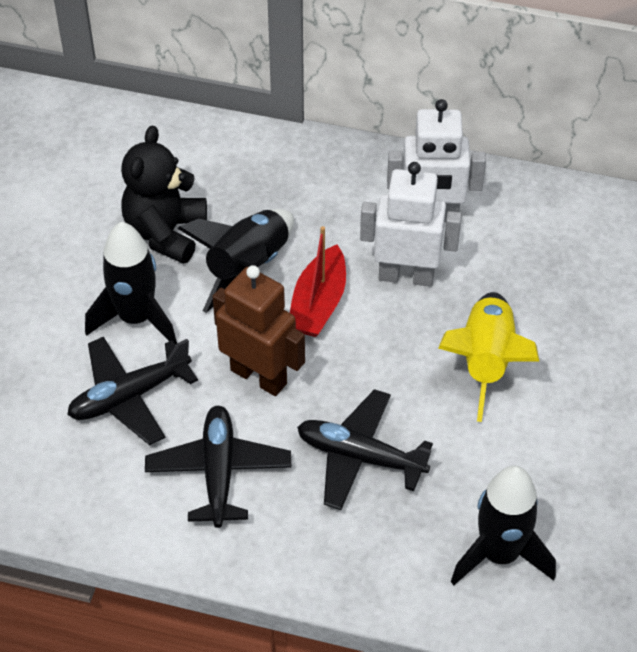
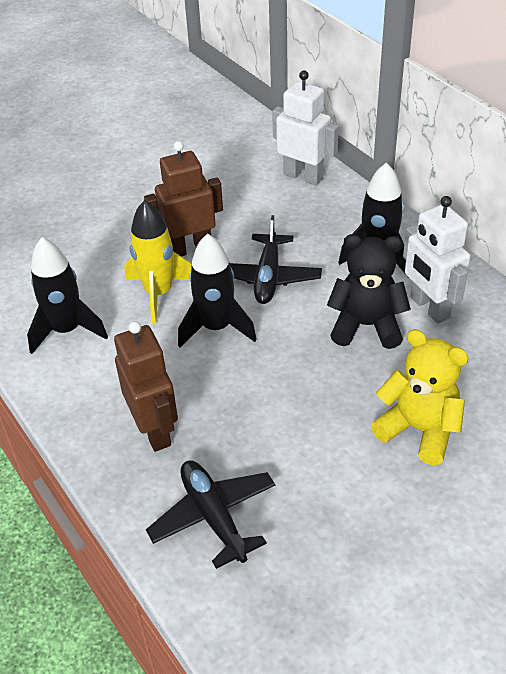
black plane: [67,337,198,445] [145,406,291,528] [297,389,433,510] = 3 -> [146,460,275,569] [230,215,322,304] = 2
brown robot: [212,265,305,396] = 1 -> [114,321,178,452] [144,141,223,257] = 2
red boat: [290,226,346,337] = 1 -> none = 0
yellow teddy bear: none = 0 -> [371,329,469,465] = 1

